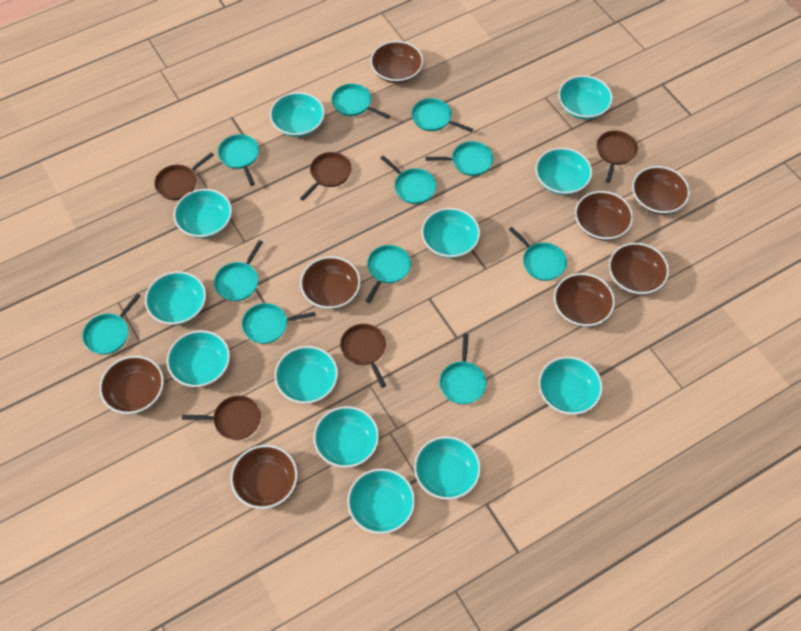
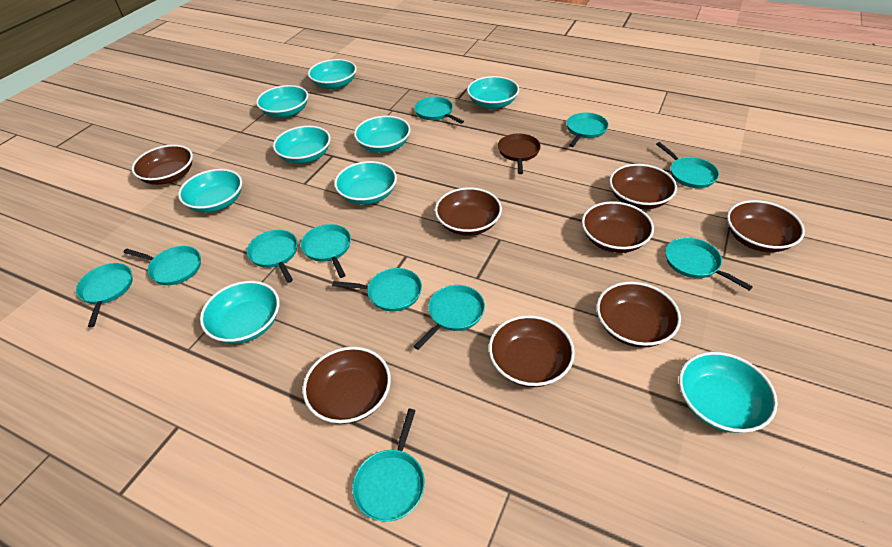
brown pan: [154,152,214,200] [182,395,261,440] [300,152,352,201] [340,324,386,388] [597,130,638,183] = 5 -> [498,133,541,174] = 1
turquoise bowl: [145,271,206,325] [167,330,230,387] [174,189,232,238] [270,92,325,137] [274,346,338,404] [313,406,379,468] [347,468,415,534] [414,436,481,500] [421,208,480,258] [535,148,592,195] [538,356,603,415] [558,75,613,120] = 12 -> [178,169,242,213] [200,281,280,344] [256,85,308,118] [273,126,331,164] [308,59,357,90] [334,161,397,205] [354,116,411,153] [467,76,519,109] [679,352,778,433] = 9

